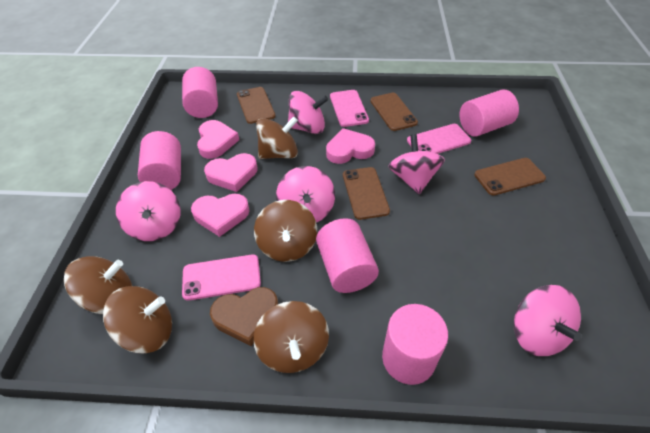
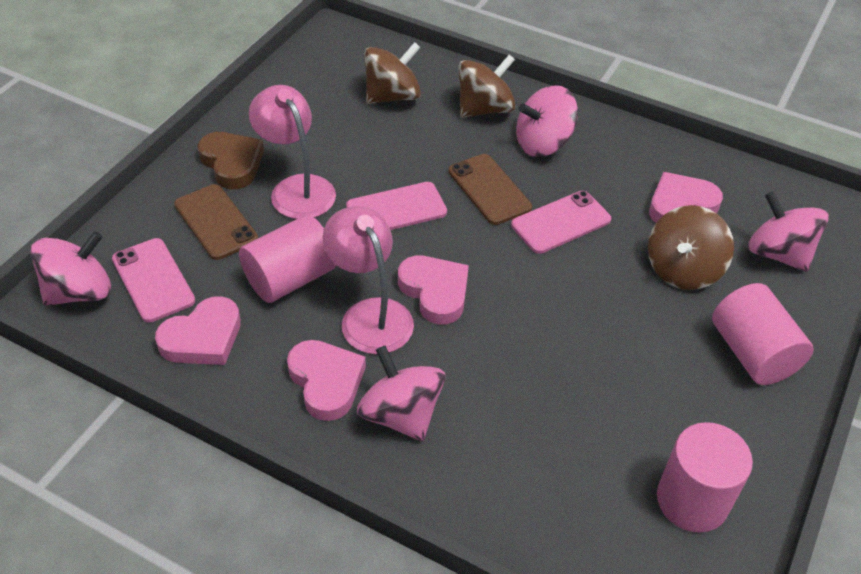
brown phone: [237,87,276,124] [343,167,390,220] [370,93,418,131] [474,158,546,196] = 4 -> [174,184,258,260] [448,154,532,225] = 2
brown spinning top: [64,256,132,314] [103,286,172,353] [253,301,329,373] [254,200,317,262] [256,117,298,159] = 5 -> [364,42,421,104] [458,54,516,118] [648,205,734,290] = 3
pink cylinder: [138,131,181,190] [182,67,218,118] [316,218,379,293] [382,304,448,385] [459,89,519,137] = 5 -> [239,215,336,303] [657,422,753,533] [712,283,814,385] = 3
pink lamp: none = 0 -> [249,85,336,219] [323,206,414,354] = 2
pink spinning top: [116,181,180,241] [276,166,335,223] [288,91,328,134] [388,134,445,194] [514,285,582,356] = 5 -> [30,231,111,306] [357,345,446,441] [516,85,578,157] [748,191,829,272] = 4

